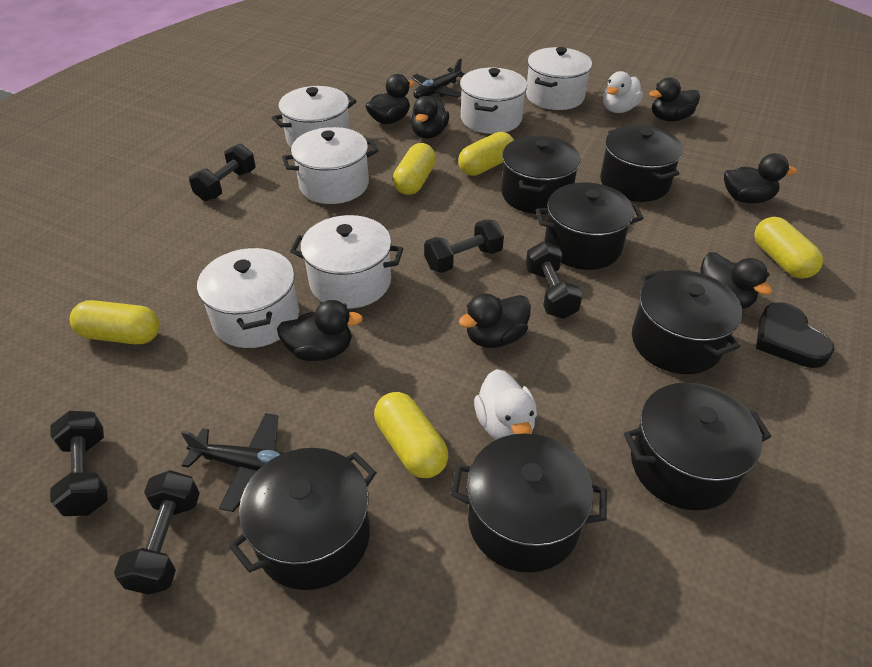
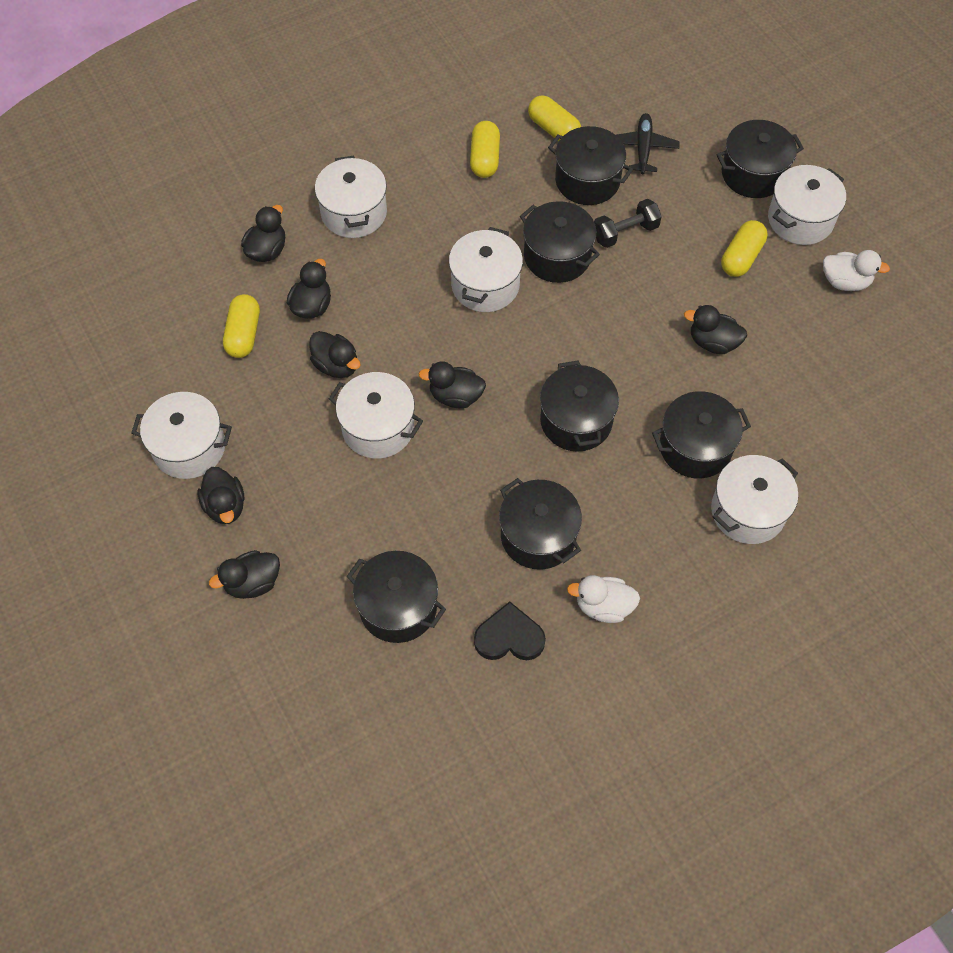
black dumbbell: [50,411,108,516] [114,470,200,595] [189,144,255,202] [424,219,504,273] [526,241,583,319] = 5 -> [594,199,662,248] = 1
black plane: [181,413,284,512] [411,58,465,99] = 2 -> [616,113,680,174] = 1
yellow capsule: [69,300,160,344] [374,392,448,478] [393,143,436,195] [458,132,514,176] [754,217,823,279] = 5 -> [223,294,260,358] [470,121,500,178] [528,95,581,141] [721,220,768,277] = 4

